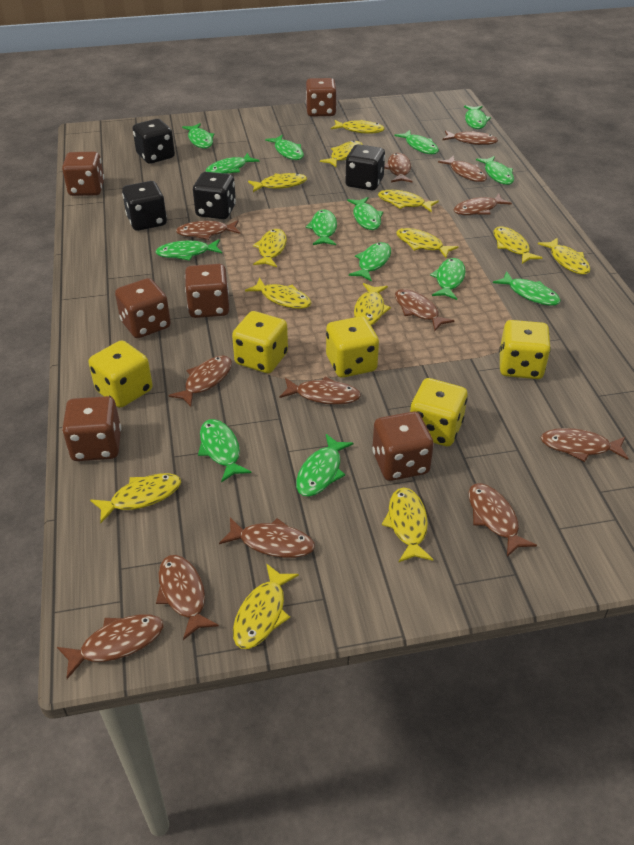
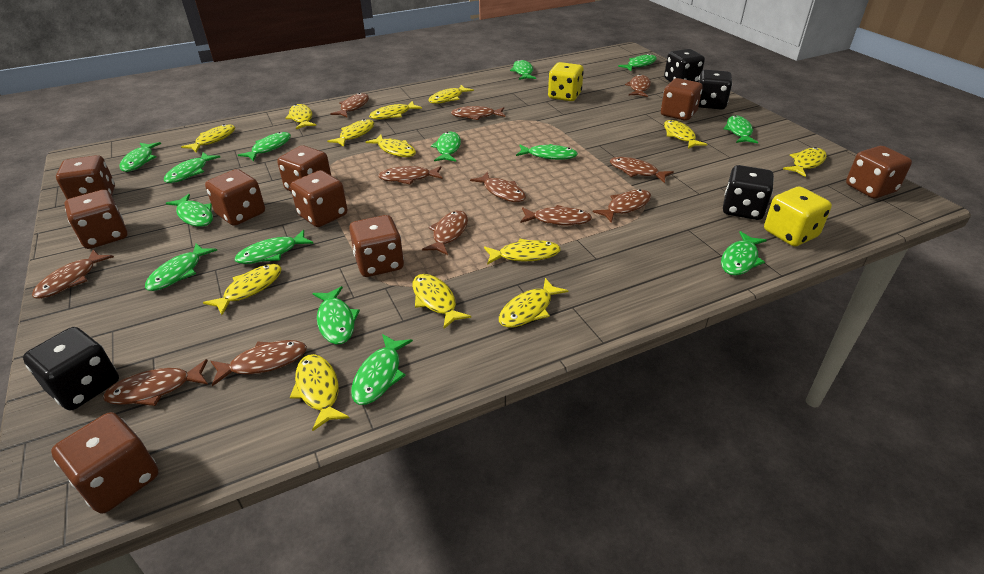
brown dice: [62,152,104,196] [62,396,121,461] [115,278,171,338] [185,264,229,318] [306,78,337,117] [372,412,434,481] = 6 -> [51,412,159,514] [56,155,115,200] [64,190,127,249] [205,169,265,226] [277,145,331,191] [290,170,347,227] [349,215,404,277] [661,78,703,121] [846,146,912,199] = 9
brown fish: [57,614,163,679] [156,555,219,640] [168,356,232,407] [176,220,240,240] [219,517,315,558] [280,376,361,405] [384,153,412,182] [395,289,454,331] [438,156,487,182] [442,130,498,145] [454,194,512,215] [469,483,537,557] [541,428,629,462] = 13 -> [32,250,114,299] [103,359,208,406] [211,340,307,386] [330,93,369,118] [378,166,443,185] [422,211,468,255] [451,106,505,120] [470,172,526,202] [520,205,592,225] [593,190,651,223] [610,157,674,183] [625,75,651,97] = 12
yellow dice: [88,340,153,408] [232,311,288,373] [326,316,379,378] [410,378,468,446] [499,320,551,379] = 5 -> [548,62,584,101] [764,187,832,247] = 2

